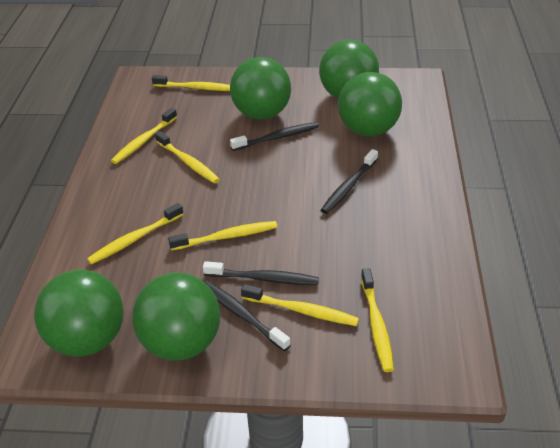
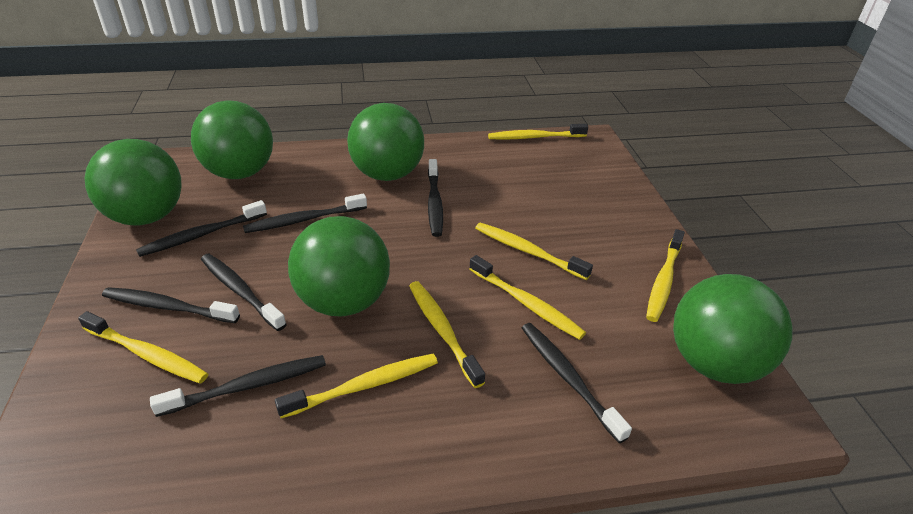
black toothbrush: [203,261,319,285] [204,281,291,351] [230,122,319,151] [321,149,378,214] = 4 -> [102,287,240,323] [136,200,267,257] [150,355,326,417] [201,254,287,331] [243,194,367,233] [428,159,443,237] [522,323,632,443] = 7

